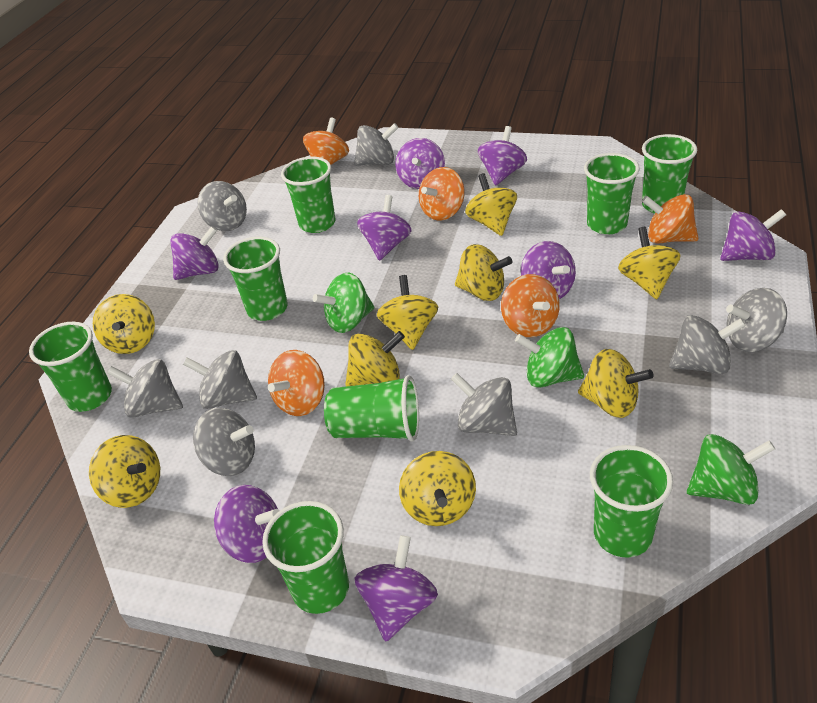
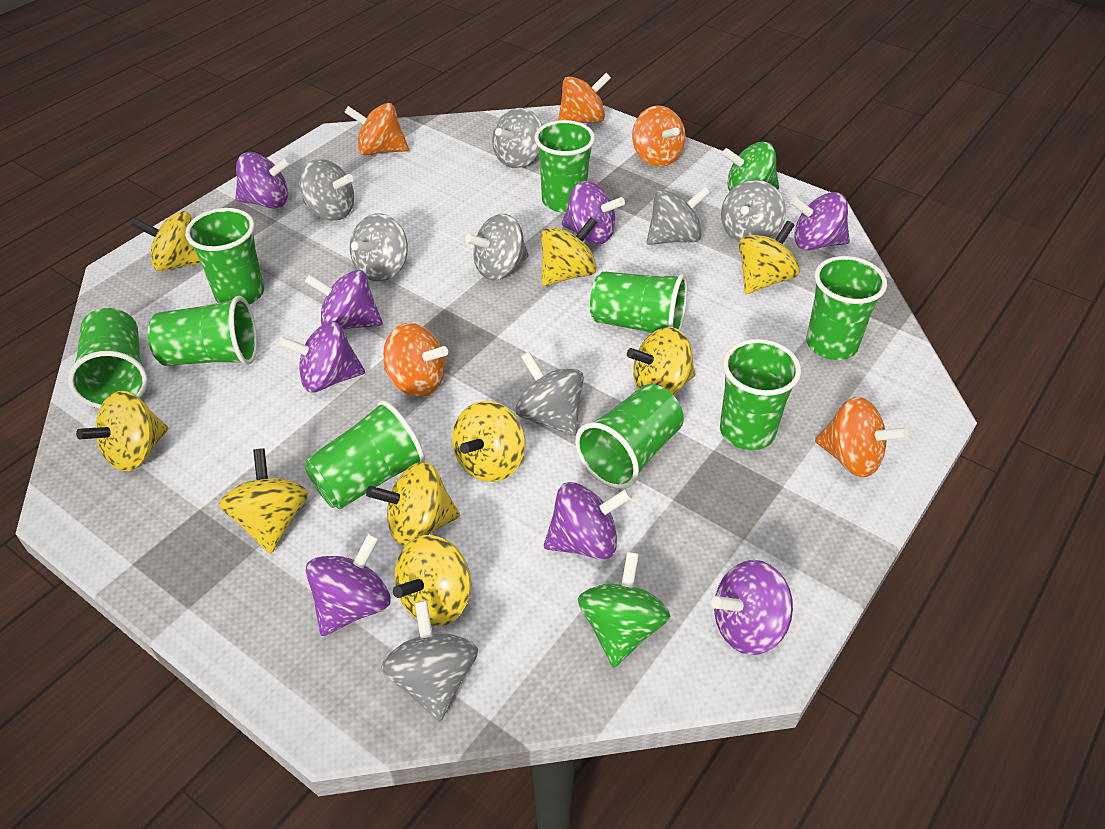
green cup: [29,322,112,412] [223,237,288,321] [262,501,349,614] [281,157,335,233] [324,375,419,442] [584,153,640,235] [590,445,673,558] [642,134,697,214] = 8 -> [68,308,148,408] [148,296,257,366] [185,208,264,305] [305,400,425,510] [534,120,595,213] [575,384,684,489] [590,271,687,333] [720,339,801,450] [806,256,887,360] = 9
green spinning top: [313,273,374,333] [515,327,584,388] [687,434,775,505] = 3 -> [578,552,670,668] [722,142,779,191] = 2

